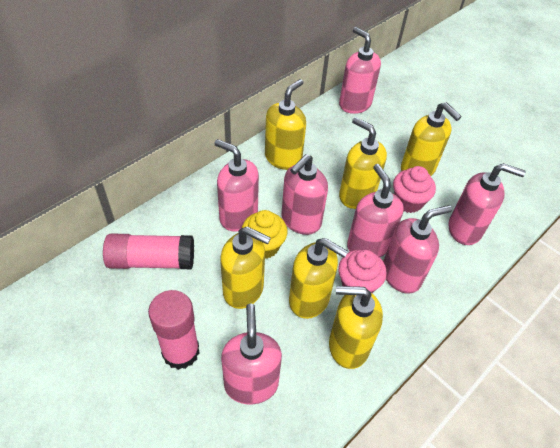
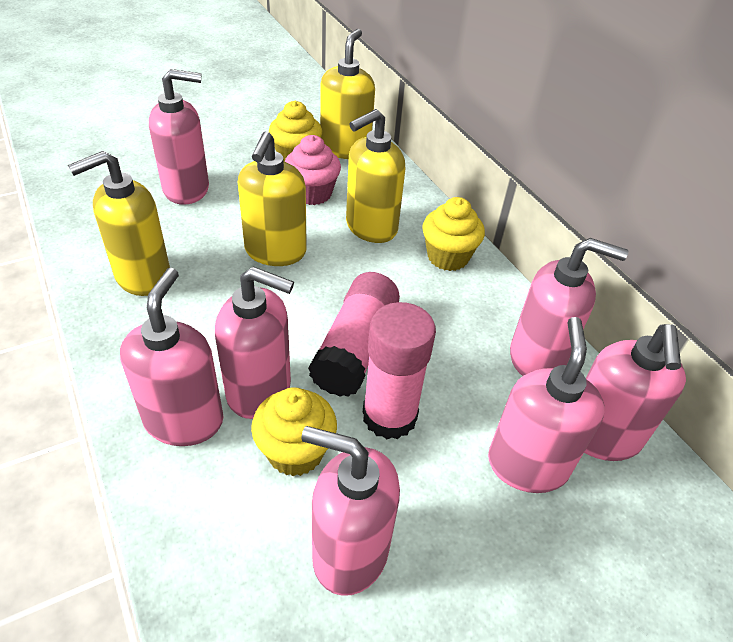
pink cupcake: [338,249,387,293] [393,166,436,213] = 2 -> [285,135,341,205] = 1
yellow cupcake: [242,210,288,259] = 1 -> [251,387,337,476] [269,101,322,162] [422,197,485,271] = 3
yellow soap dispenser: [220,226,271,309] [265,79,306,170] [289,238,348,319] [329,286,383,369] [339,117,387,209] [401,102,462,176] = 6 -> [68,151,170,296] [238,131,307,266] [320,29,375,159] [346,109,405,243] = 4

